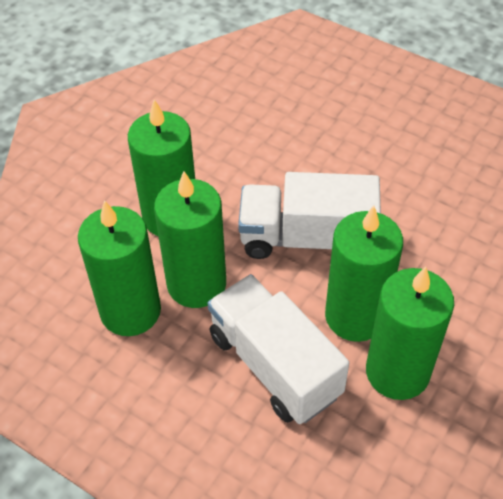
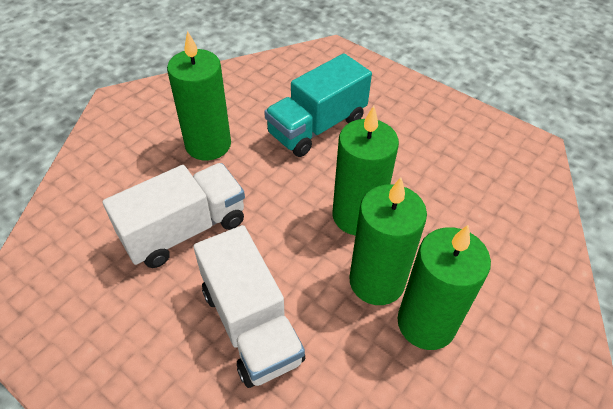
green candle: [78,200,161,336] [128,99,195,236] [154,171,226,308] [325,205,403,342] [366,267,454,400] = 5 -> [167,31,231,161] [333,106,399,235] [349,177,427,305] [397,225,491,350] = 4
turquoise truck: none = 0 -> [264,53,372,157] = 1

